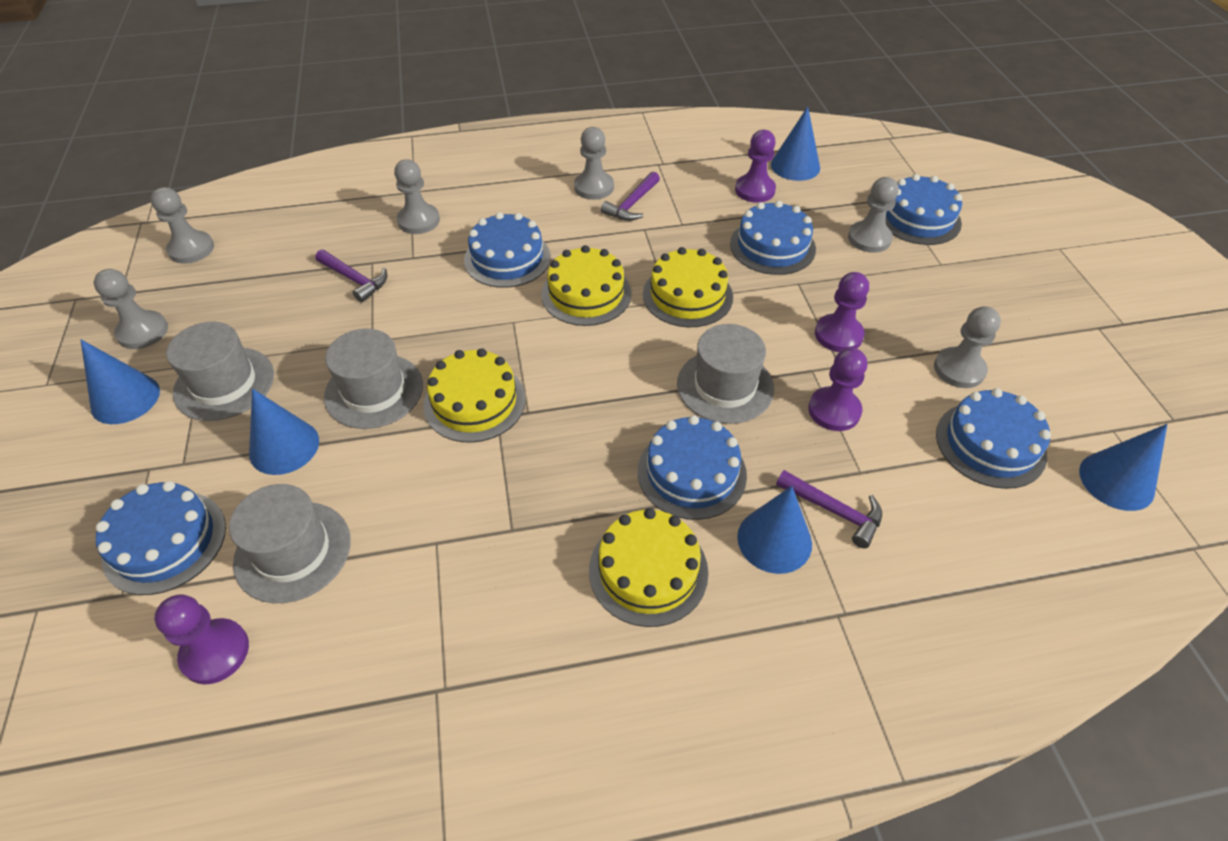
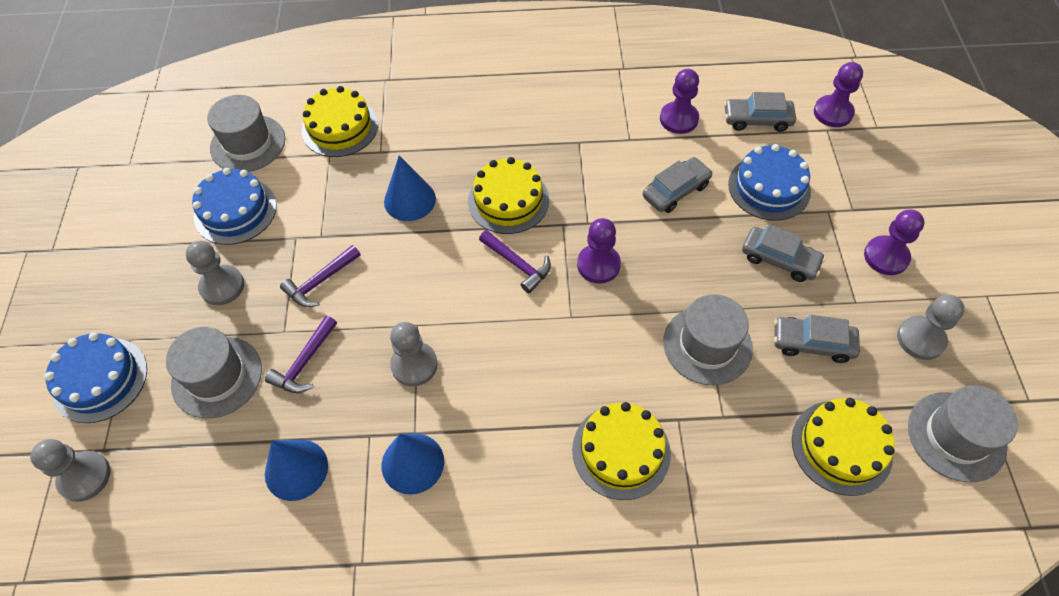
blue cake: [96,481,226,595] [464,212,551,288] [638,415,747,520] [730,201,816,275] [885,174,962,245] [936,388,1051,489] = 6 -> [44,332,147,423] [192,168,277,245] [728,144,811,221] = 3
blue cone: [80,339,160,424] [249,389,319,475] [737,486,812,574] [771,106,820,181] [1079,424,1167,511] = 5 -> [265,440,328,501] [382,434,444,495] [384,155,436,221] = 3
grey car: none = 0 -> [643,157,713,213] [724,92,796,132] [742,224,826,282] [774,315,860,363] = 4
grey pawn: [94,269,168,349] [150,187,214,264] [394,159,440,234] [574,127,614,200] [848,177,899,253] [934,306,1001,388] = 6 -> [30,439,110,502] [186,241,244,305] [390,322,438,386] [897,294,965,360] = 4

